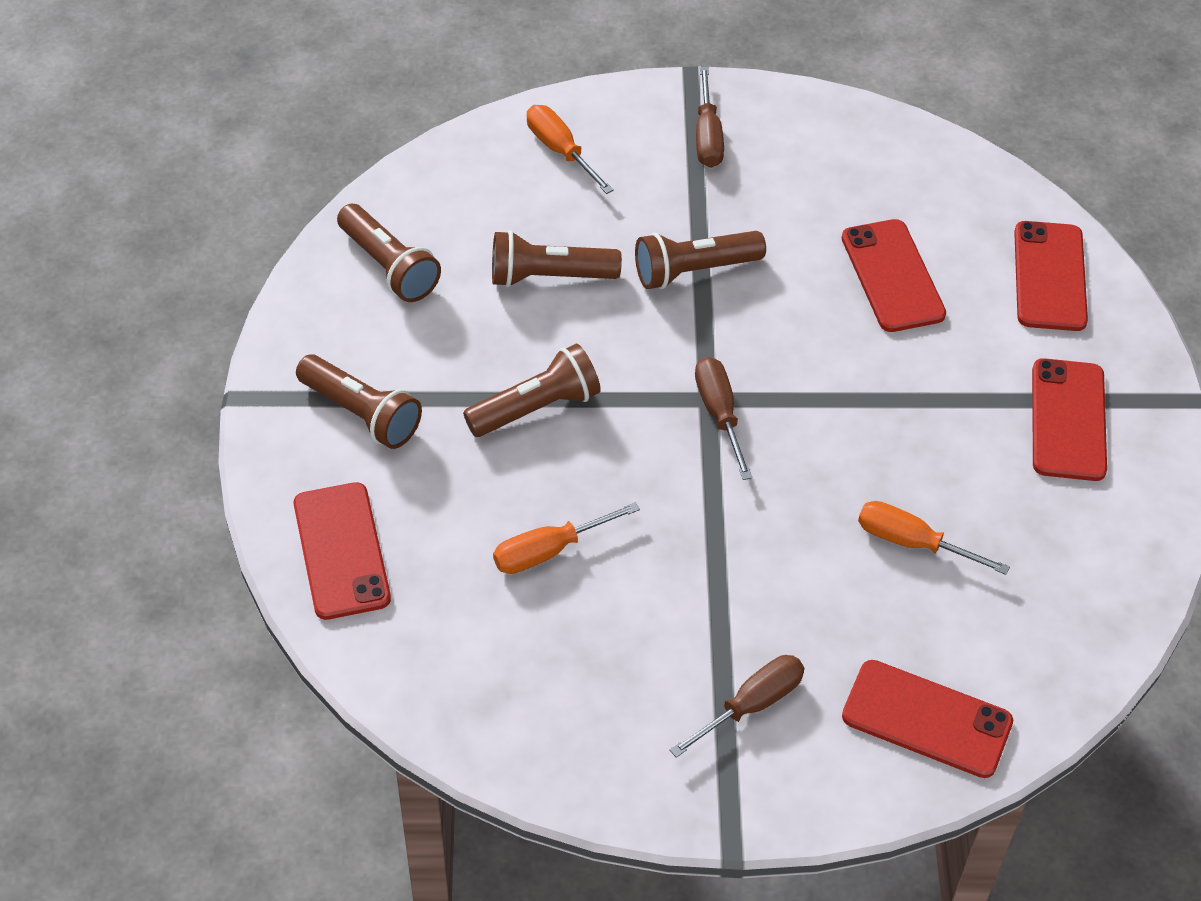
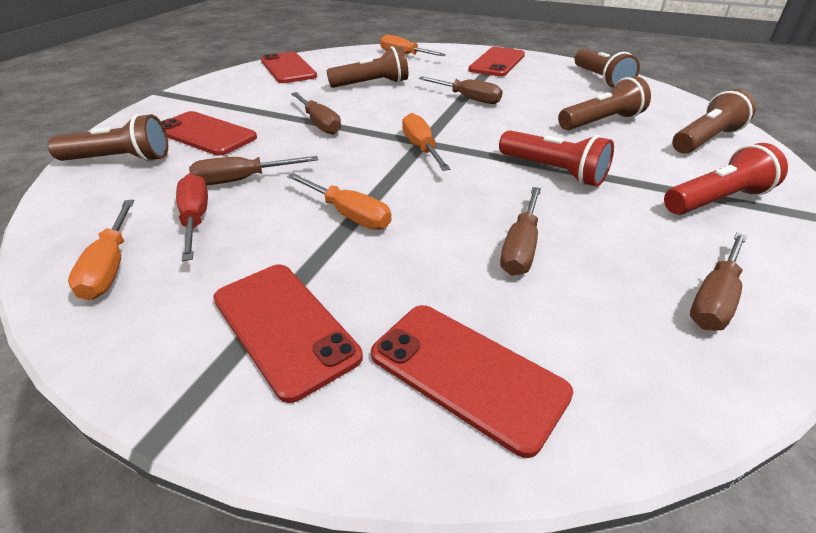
brown screwdriver: [669,655,805,758] [695,357,752,480] [696,67,724,168] = 3 -> [189,156,318,185] [291,92,341,135] [419,76,503,104] [500,187,541,276] [690,232,747,331] = 5
orange screwdriver: [493,502,640,574] [527,105,614,194] [858,501,1010,575] = 3 -> [68,200,134,300] [287,173,392,230] [380,35,446,56] [402,113,450,171] = 4
red flashlight: none = 0 -> [499,130,614,187] [664,143,788,215] = 2
red screwdriver: none = 0 -> [176,173,208,261] = 1

